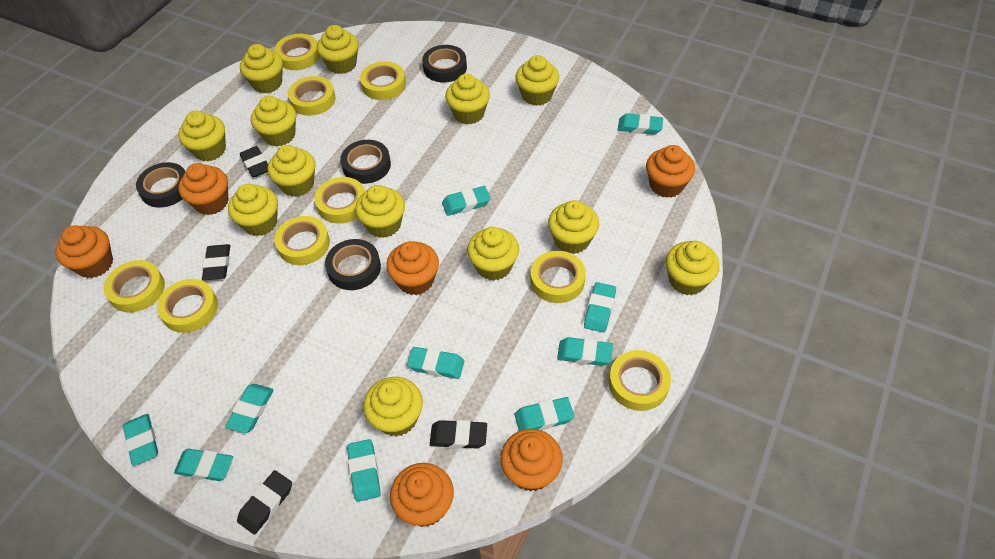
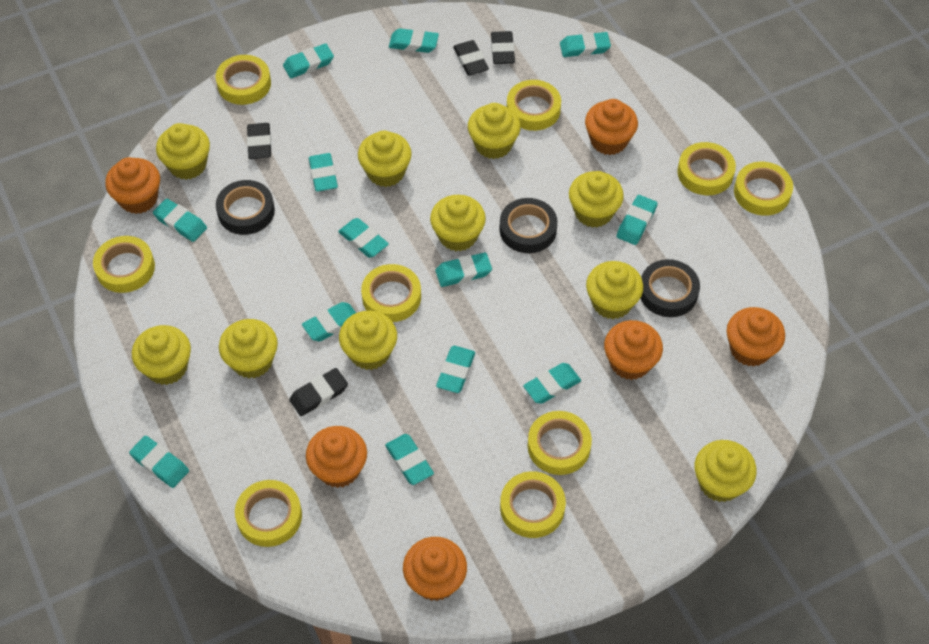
black tape: [136,162,186,208] [325,239,381,290] [340,140,391,184] [422,45,467,83] = 4 -> [216,180,275,235] [499,198,557,253] [640,259,700,317] = 3
turquoise eraser: [123,414,158,466] [174,449,233,481] [225,384,273,433] [347,439,381,502] [407,347,464,379] [442,186,490,216] [515,397,574,431] [557,337,613,366] [584,282,616,333] [618,113,663,135] = 10 -> [129,436,189,488] [153,199,207,242] [283,44,334,78] [302,302,356,341] [309,153,338,192] [338,218,389,258] [385,434,434,485] [389,28,439,53] [435,252,492,287] [436,346,475,393] [523,363,581,404] [560,32,611,57] [616,195,658,245] = 13
yellow cupcake: [178,111,226,162] [228,184,278,236] [240,44,283,93] [251,96,296,146] [268,145,315,197] [317,25,359,74] [355,185,405,238] [363,377,423,437] [445,74,490,124] [467,227,519,281] [515,55,559,106] [548,200,599,254] [666,241,720,295] = 13 -> [132,325,191,385] [156,123,210,180] [219,319,278,378] [339,311,397,370] [358,131,412,187] [430,195,486,251] [468,103,521,159] [569,171,624,228] [586,261,643,319] [694,440,757,502] = 10

